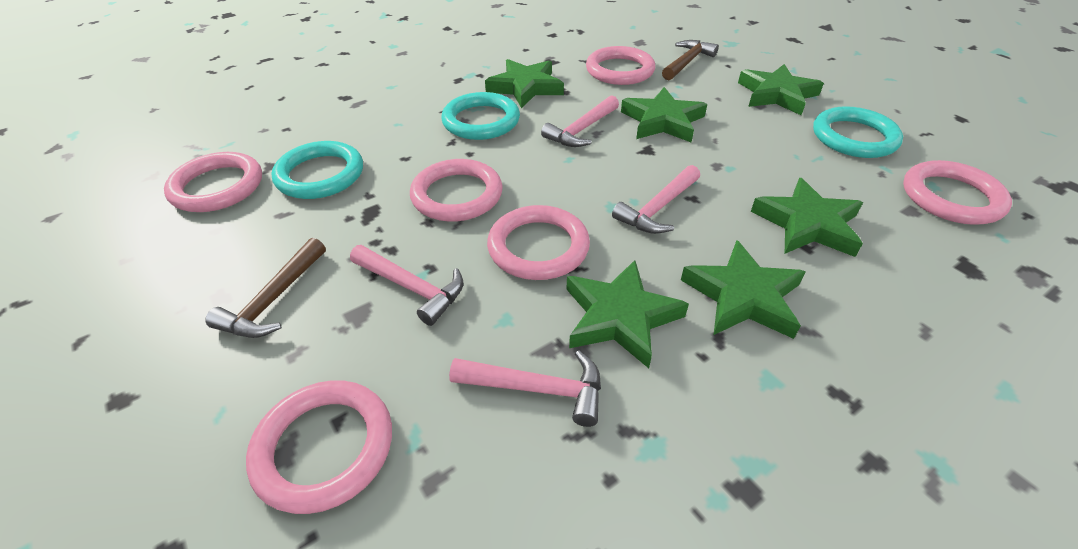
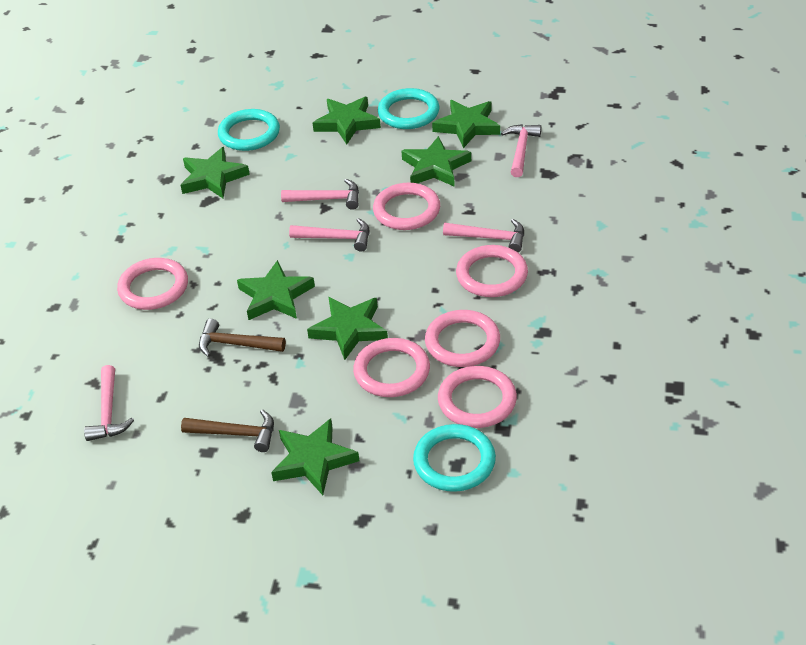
green star: [485,59,564,108] [566,260,689,368] [621,87,707,142] [681,240,805,339] [738,64,824,115] [751,178,863,257] = 6 -> [181,147,250,198] [237,260,315,320] [271,418,359,495] [307,297,388,360] [313,97,381,145] [401,136,471,187] [432,100,500,148] = 7
pink hammer: [350,245,463,326] [449,350,601,427] [541,95,619,147] [612,165,700,234] = 4 -> [84,365,134,441] [281,179,359,210] [289,218,369,251] [443,219,524,252] [501,124,541,177] = 5

